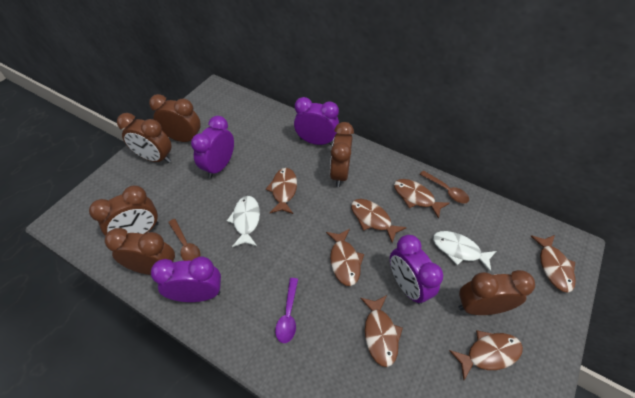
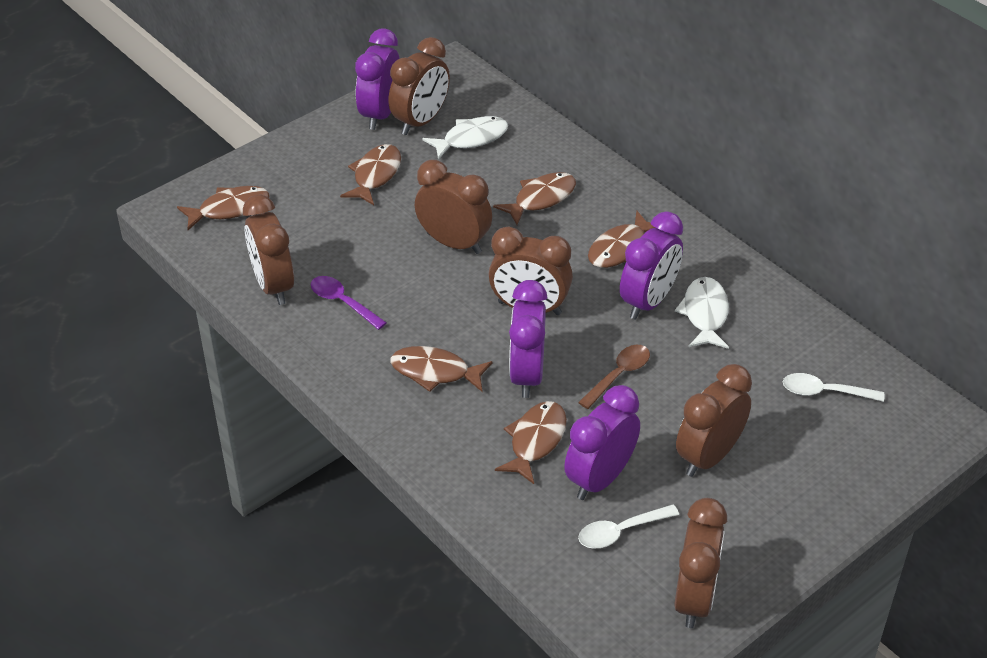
brown fish: [266,168,297,214] [326,229,364,286] [351,199,407,243] [360,295,403,367] [394,179,450,219] [449,330,523,380] [530,235,576,293] = 7 -> [177,186,269,230] [340,144,401,205] [390,346,493,392] [493,172,576,225] [495,401,567,484] [588,210,656,268] = 6
brown spoon: [168,219,201,261] [420,171,469,204] = 2 -> [578,345,650,409] = 1
white spoon: none = 0 -> [578,504,679,549] [783,373,884,402] = 2

